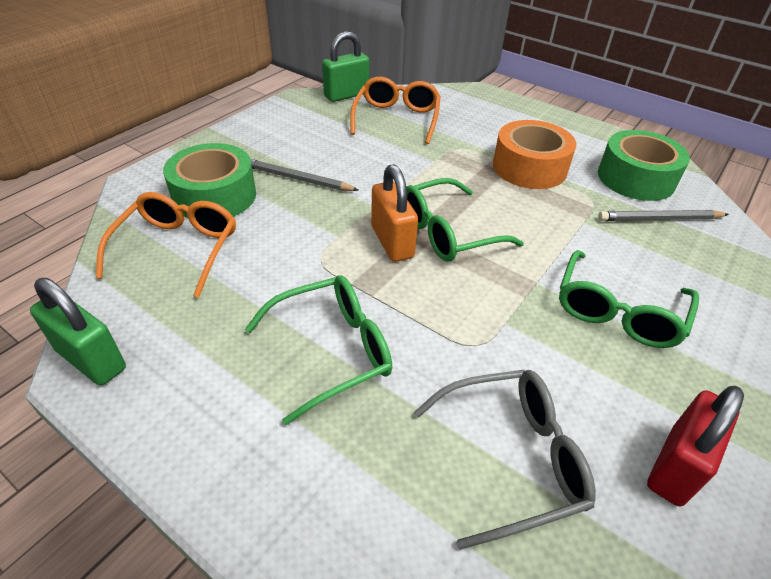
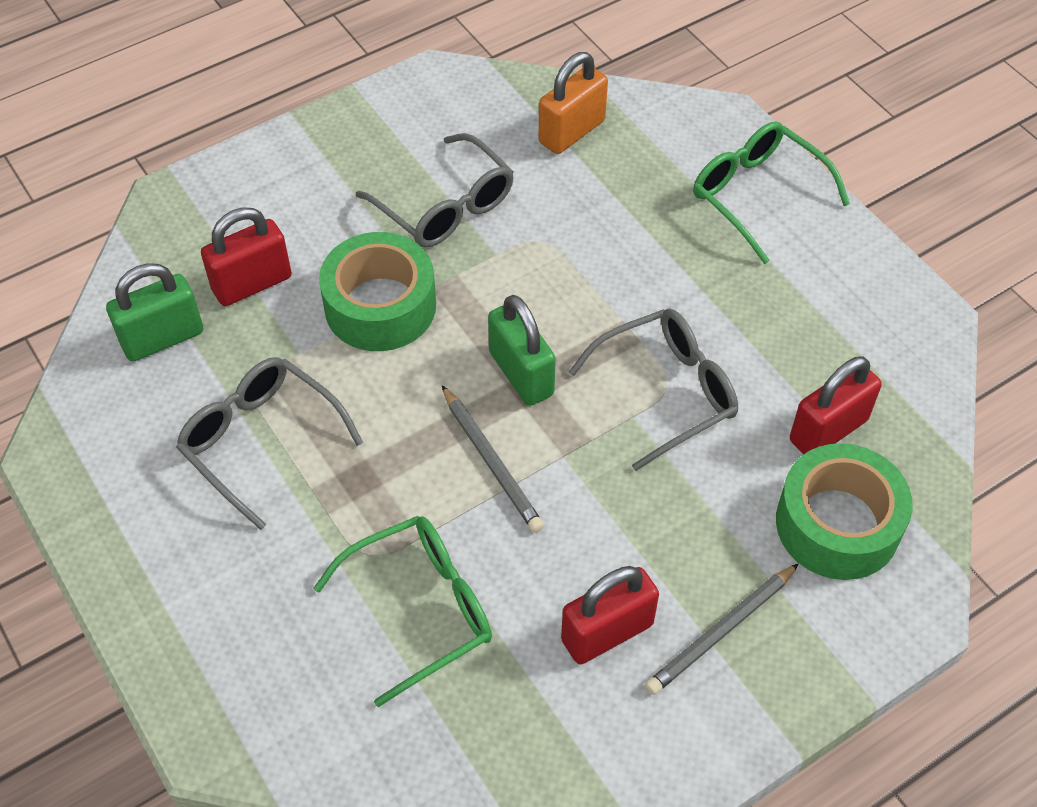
green glasses: [245,276,392,425] [406,178,524,262] [559,250,699,348] = 3 -> [313,516,492,707] [693,121,850,264] = 2
grey glasses: [414,370,596,550] = 1 -> [176,357,363,530] [356,133,514,247] [569,308,738,471] = 3
orange glasses: [96,192,236,298] [350,77,440,144] = 2 -> none = 0
orange tape: [493,120,577,189] = 1 -> none = 0
red padlock: [647,386,744,507] = 1 -> [201,207,292,306] [561,566,659,665] [790,356,882,454] = 3

